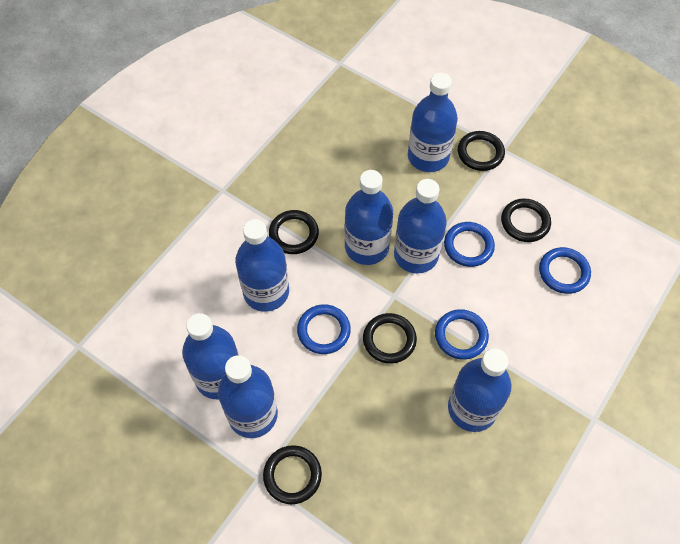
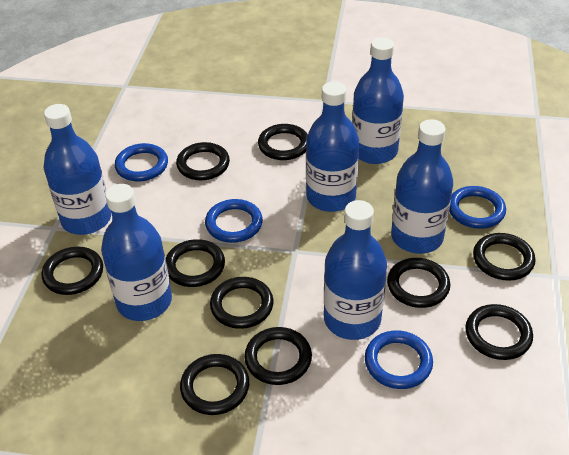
black ring: [263,445,322,504] [269,210,319,254] [363,313,417,364] [458,131,505,171] [501,198,551,242] = 5 -> [42,247,103,295] [166,239,225,287] [176,142,230,180] [180,354,249,415] [210,277,274,329] [244,327,312,385] [258,124,308,160] [387,258,450,308] [465,304,533,360] [473,233,536,281] = 10
blue bottle: [182,313,239,399] [218,355,278,438] [235,219,289,312] [344,170,393,265] [394,179,447,273] [408,73,458,172] [448,349,511,432] = 7 -> [44,104,111,235] [101,184,172,321] [306,81,359,212] [324,200,387,340] [352,38,404,164] [391,119,453,254] = 6

